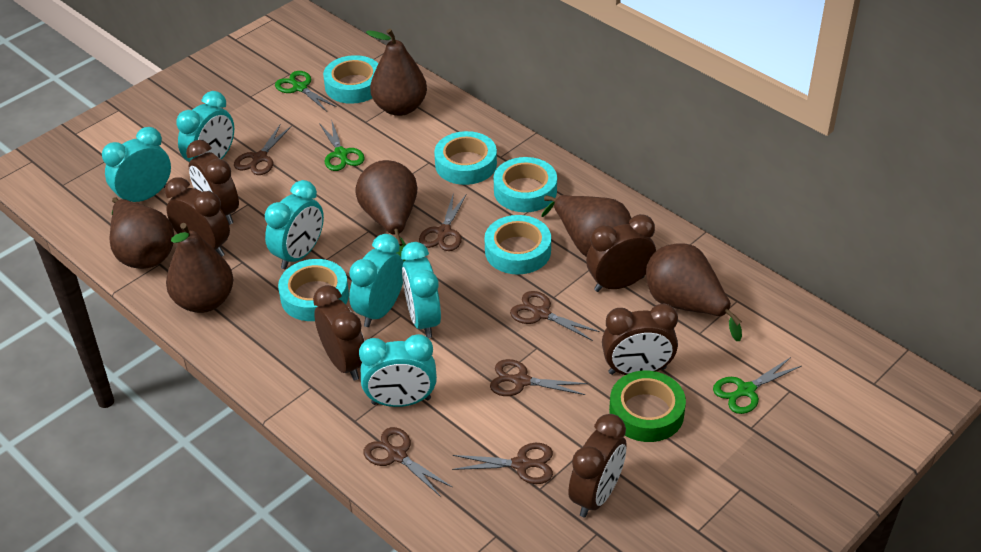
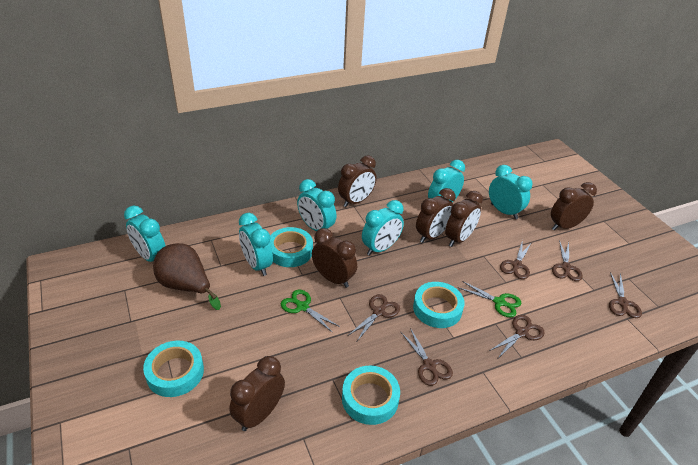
brown pear: [109,197,174,269] [166,223,234,313] [355,160,417,261] [366,29,427,116] [541,195,631,257] [646,244,742,341] = 6 -> [153,243,221,310] = 1
green scissors: [275,71,337,112] [319,119,365,171] [713,357,802,414] = 3 -> [281,290,340,333] [458,281,522,317] = 2
green tape: [609,371,686,442] = 1 -> none = 0
turquoise tape: [278,259,349,321] [323,55,378,104] [434,131,497,185] [485,215,551,275] [494,157,557,212] = 5 -> [143,341,204,397] [270,227,313,267] [342,366,400,425] [413,282,465,328] = 4

